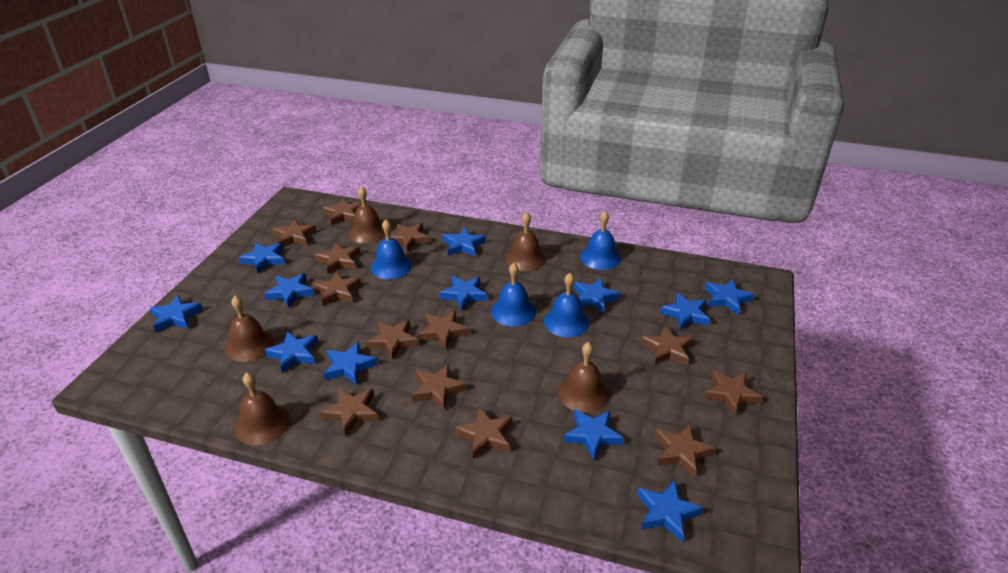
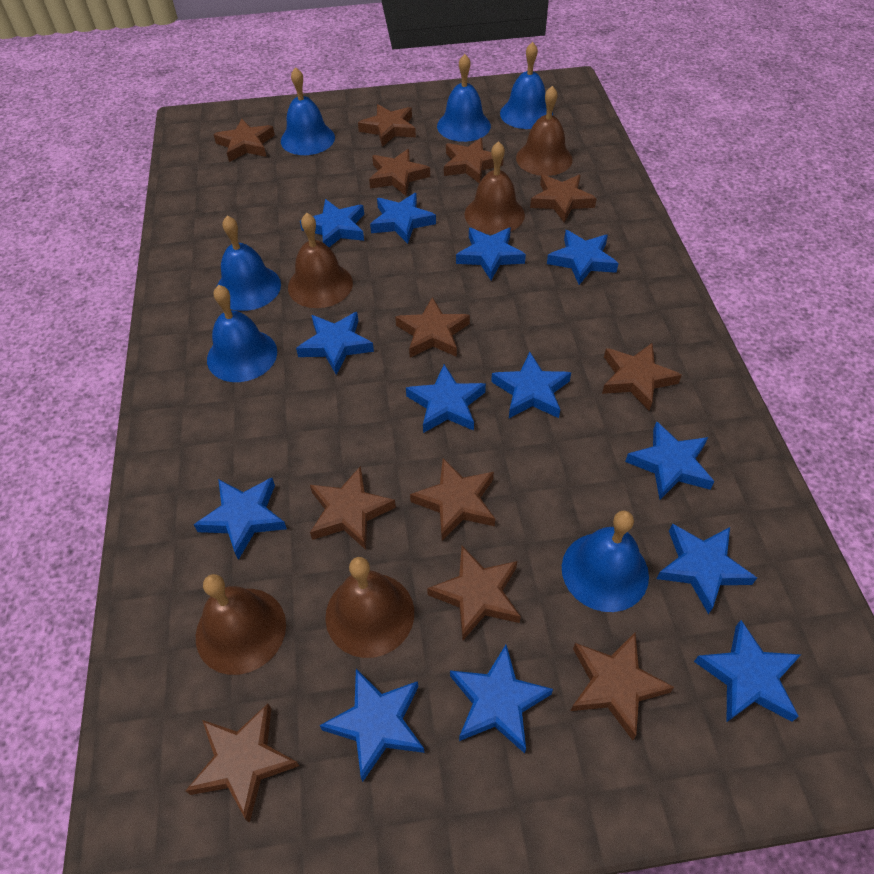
blue bell: [371,220,412,279] [491,263,536,327] [544,273,590,337] [580,211,621,270] = 4 -> [207,285,277,382] [217,216,281,311] [281,67,335,155] [437,54,491,142] [500,42,553,129] [562,510,649,612] = 6
blue star: [150,295,203,332] [239,243,285,273] [264,273,314,308] [265,331,318,373] [324,341,378,385] [440,276,487,310] [443,227,485,256] [563,409,624,460] [574,278,621,313] [637,480,703,542] [660,293,710,330] [705,280,754,315] = 12 -> [194,478,287,560] [296,312,374,375] [300,199,364,247] [319,669,425,782] [370,193,436,244] [406,364,486,433] [450,645,553,753] [456,228,526,280] [491,352,571,418] [547,230,619,285] [625,421,715,500] [656,524,757,614] [694,620,801,722] = 13
brown star: [272,219,317,247] [313,271,361,306] [315,242,360,274] [320,388,379,436] [323,198,362,225] [366,320,419,360] [390,223,430,252] [412,364,467,410] [418,310,469,349] [455,407,512,459] [641,326,694,366] [655,424,716,478] [704,370,763,416] = 13 -> [186,704,299,823] [213,118,275,162] [310,466,396,550] [358,104,416,147] [369,149,430,196] [395,297,470,358] [410,458,495,541] [427,546,521,640] [444,138,504,183] [530,175,597,223] [571,633,674,740] [602,343,682,411] = 12

